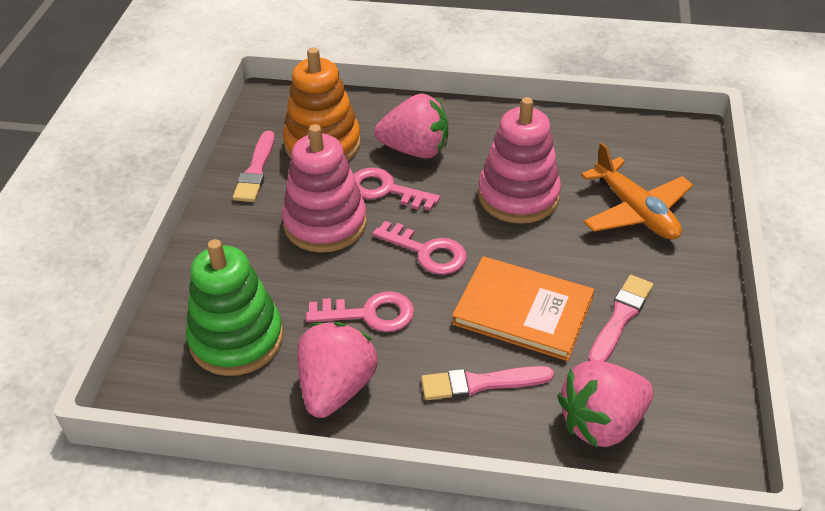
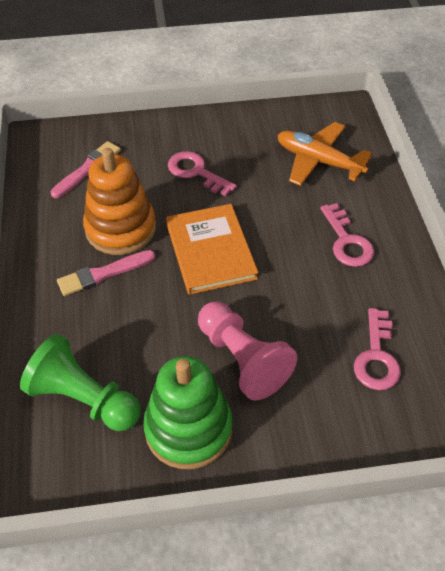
green pawn: none = 0 -> [20,334,141,431] = 1
pink brush: [233,131,275,202] [421,366,554,400] [588,275,653,362] = 3 -> [51,141,121,198] [57,250,156,296] = 2
pink pawn: none = 0 -> [198,302,297,401] = 1
pink stacking toy: [282,124,367,253] [478,97,561,224] = 2 -> none = 0
pink strawberry: [297,322,378,418] [374,94,448,159] [557,361,654,447] = 3 -> none = 0

